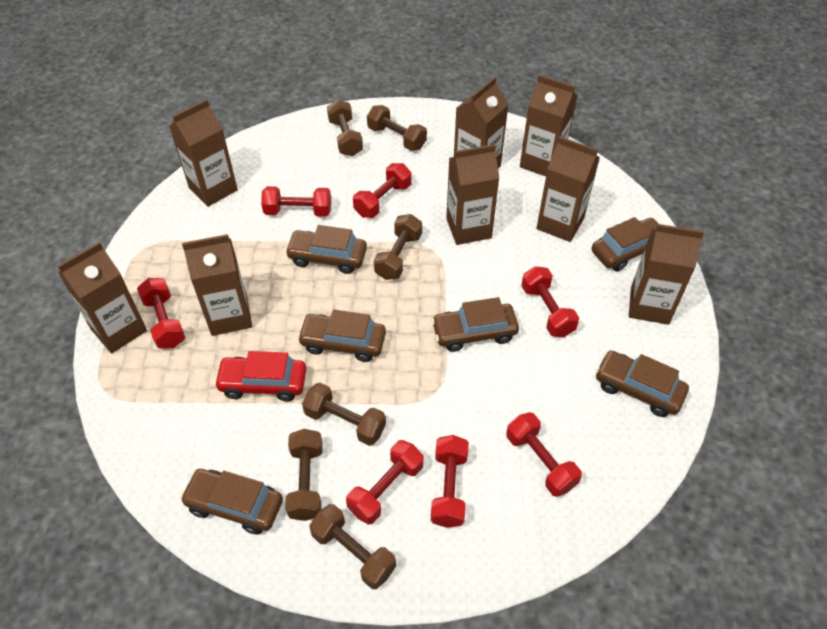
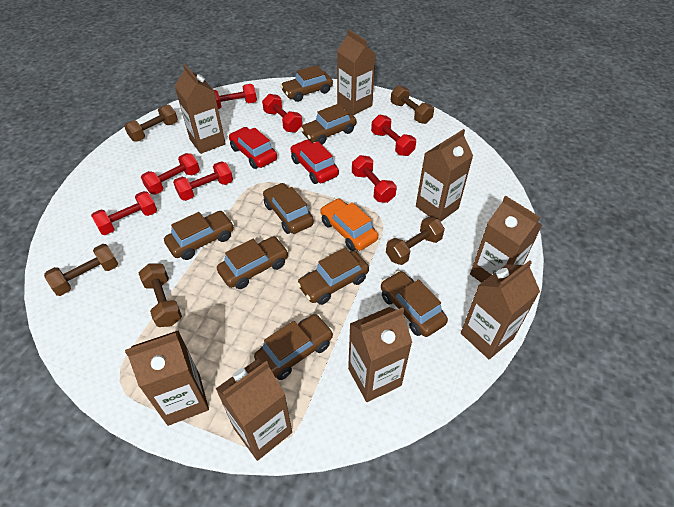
brown car: [180,469,283,535] [285,225,367,274] [297,309,386,362] [431,297,519,352] [592,217,659,271] [595,351,689,417] = 6 -> [164,211,234,260] [217,236,289,289] [254,314,334,380] [263,183,314,234] [280,65,333,102] [297,248,369,305] [301,104,356,145] [381,271,448,337] = 8
brown dumbbell: [285,429,323,521] [302,383,386,446] [309,504,396,589] [327,99,363,156] [367,105,427,151] [374,214,422,280] = 6 -> [44,244,118,296] [124,105,178,141] [139,264,182,327] [386,217,445,265] [391,86,434,124] = 5
orange car: none = 0 -> [320,198,378,251] = 1
red car: [214,351,306,401] = 1 -> [229,127,277,169] [291,139,339,184] = 2

